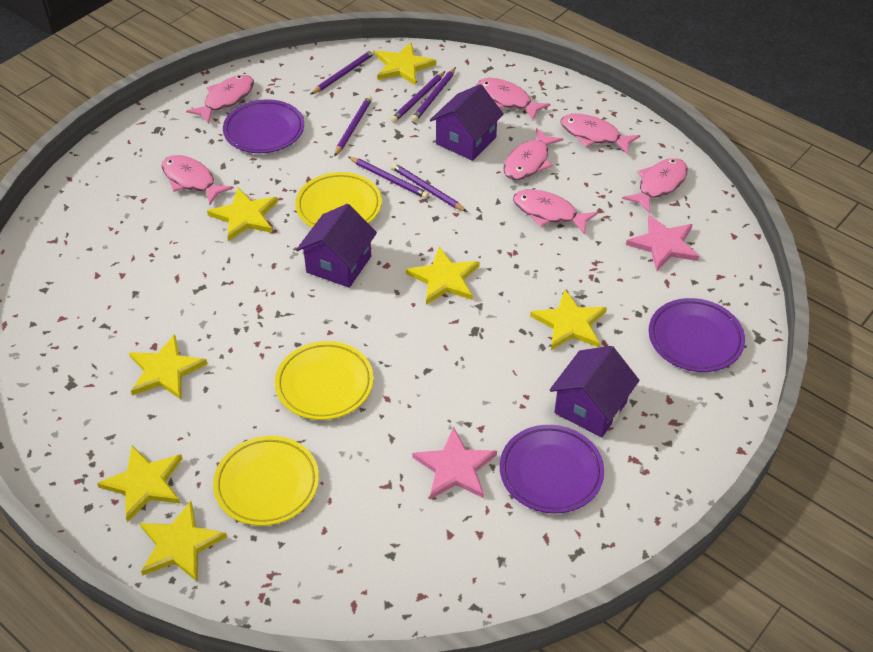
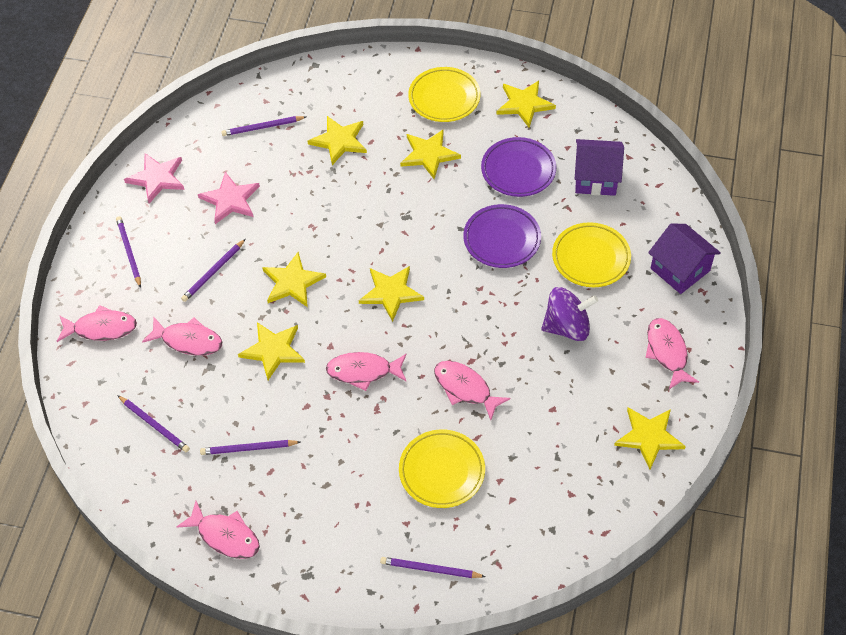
pink fish: [162,155,234,205] [186,75,254,124] [477,78,550,120] [503,128,563,180] [513,189,598,235] [560,114,640,155] [622,158,688,213] = 7 -> [57,305,137,342] [142,317,222,356] [177,501,260,559] [326,352,407,391] [434,361,511,420] [645,318,699,389] = 6
purple house: [296,204,377,288] [430,84,504,161] [550,346,639,438] = 3 -> [575,139,624,196] [648,224,721,294] = 2
purple plate: [223,99,304,153] [499,425,604,513] [649,298,745,372] = 3 -> [463,204,541,268] [481,137,556,197] = 2
purple spinning top: none = 0 -> [541,287,598,341] = 1

